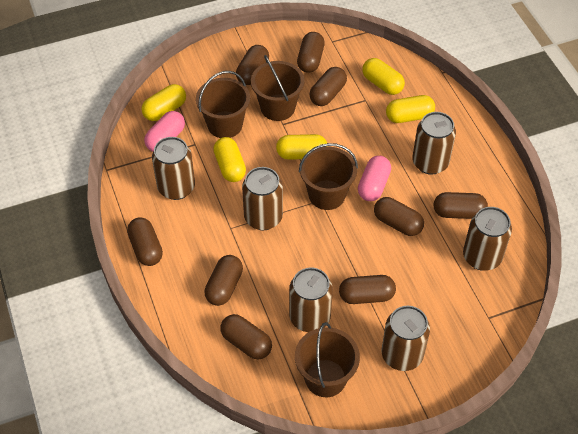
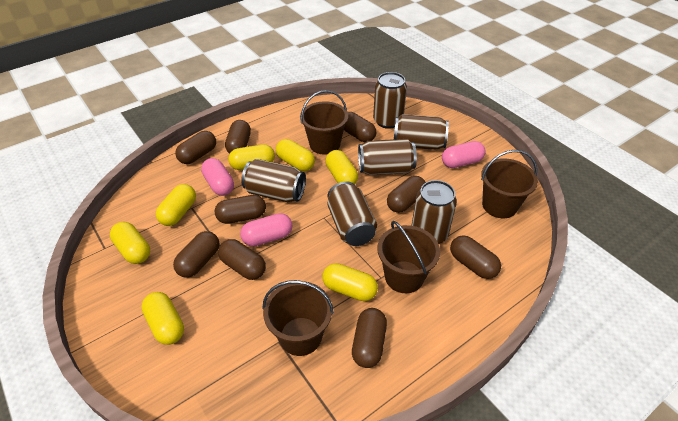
pink capsule: [144,111,185,152] [358,156,391,201] = 2 -> [201,158,234,196] [240,213,293,246] [442,141,486,168] = 3
yellow capsule: [141,84,186,121] [213,137,246,182] [276,134,328,160] [362,58,405,95] [386,95,435,123] = 5 -> [110,222,150,264] [141,292,184,345] [156,184,196,226] [228,144,275,170] [276,139,315,171] [322,263,378,301] [325,150,358,184] = 7

